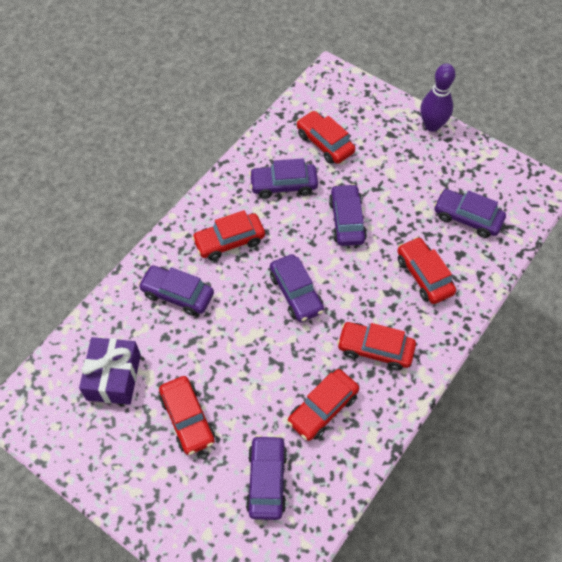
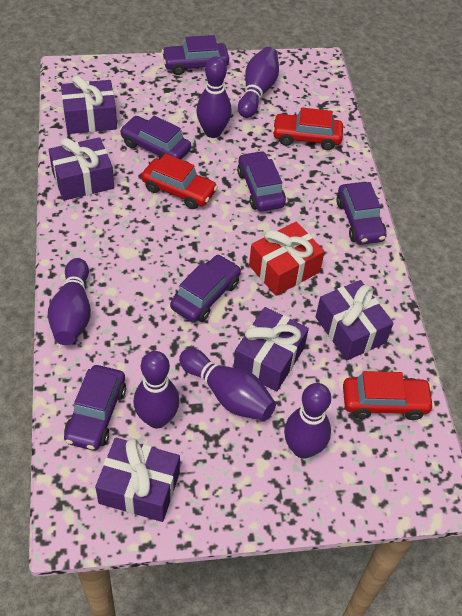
purple bowling pin: [420,63,456,132] = 1 -> [48,258,91,345] [133,351,180,429] [179,348,276,421] [196,56,232,138] [238,47,279,118] [284,383,331,459] = 6
purple gift: [79,337,141,405] = 1 -> [49,137,114,201] [61,75,117,134] [95,437,180,522] [233,307,309,391] [316,280,394,361] = 5
red car: [159,376,215,455] [192,210,265,261] [287,369,359,441] [296,111,355,164] [337,322,416,371] [397,237,456,304] = 6 -> [141,153,218,209] [272,107,343,150] [343,371,434,420] = 3
red gift: none = 0 -> [249,222,325,296] = 1

